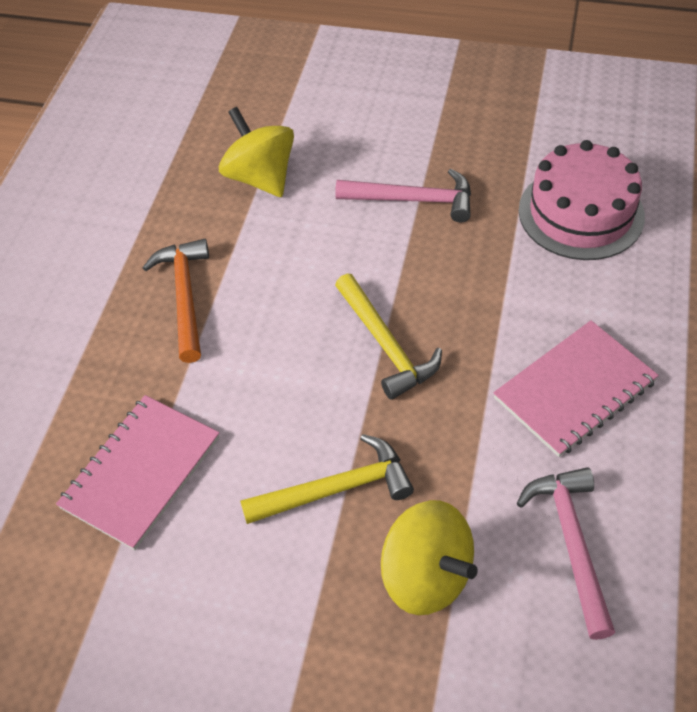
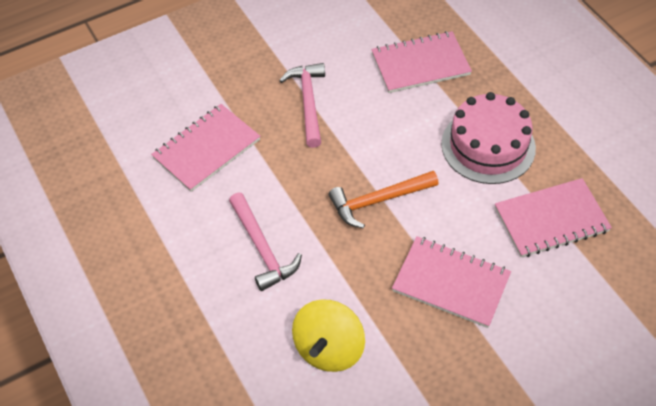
pink notebook: [56,395,220,550] [493,320,659,457] = 2 -> [151,104,260,192] [371,31,472,93] [392,236,511,328] [495,178,612,257] = 4
yellow hammer: [240,434,414,524] [335,274,442,400] = 2 -> none = 0
yellow spinning top: [219,107,294,197] [381,500,478,615] = 2 -> [292,300,365,372] = 1

